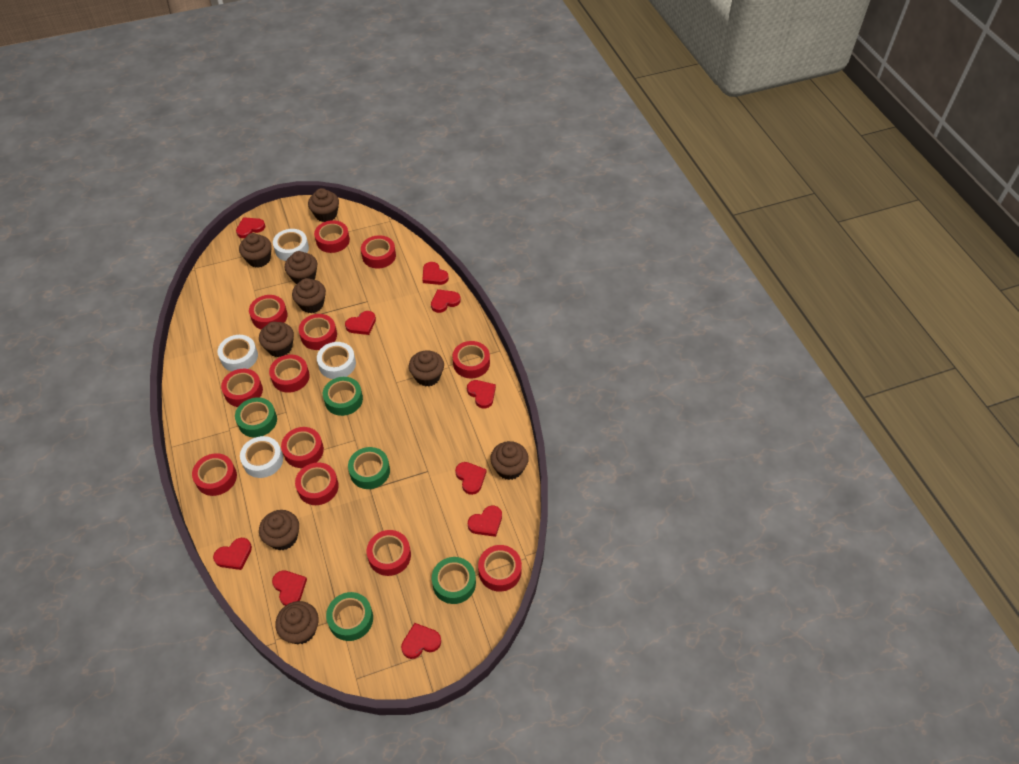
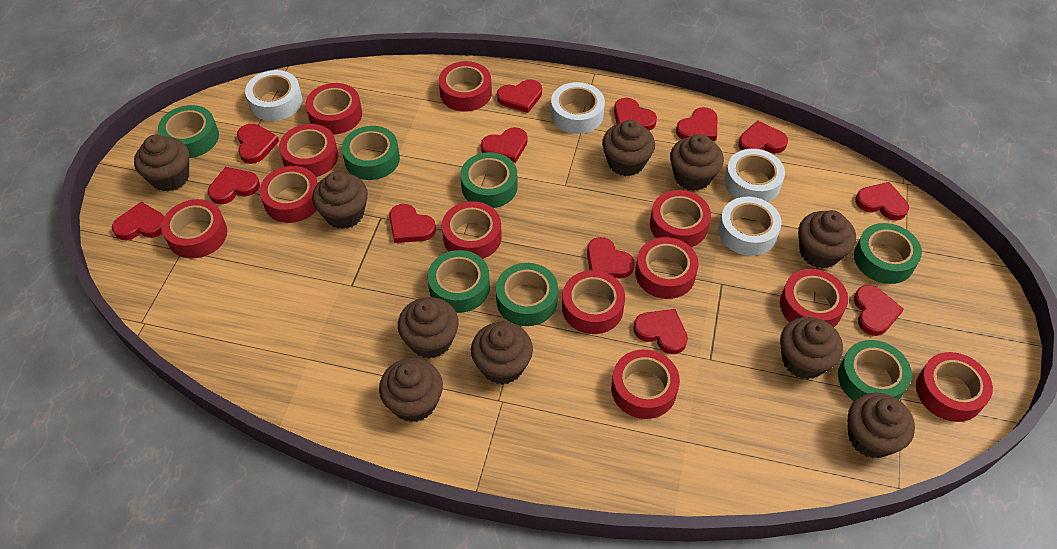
brown cupcake: [239,233,272,268] [259,322,294,357] [259,510,299,550] [275,601,319,644] [284,251,317,284] [292,278,326,313] [308,188,339,222] [409,350,444,387] [490,441,529,480] = 9 -> [134,135,189,191] [312,172,368,229] [379,358,443,422] [398,297,459,359] [471,322,533,385] [602,120,655,176] [670,134,724,191] [780,317,843,379] [798,210,856,269] [848,393,915,458] = 10
green tape: [235,397,277,437] [323,377,363,416] [326,592,373,641] [348,447,390,489] [432,557,476,604] = 5 -> [158,105,219,158] [342,126,400,180] [427,250,490,313] [460,152,518,208] [496,263,558,326] [838,340,912,401] [854,223,922,284] = 7
red heart: [213,538,252,570] [236,217,265,238] [272,570,307,606] [345,311,376,335] [401,623,441,659] [423,262,449,285] [431,289,461,313] [455,462,487,495] [467,380,496,408] [468,505,502,537] = 10 -> [112,201,164,240] [208,167,260,204] [237,124,279,164] [389,204,436,243] [481,127,527,163] [497,80,542,113] [587,237,635,278] [614,98,657,131] [633,309,688,354] [676,107,717,141] [738,120,788,153] [854,285,904,336] [855,182,909,221] = 13

